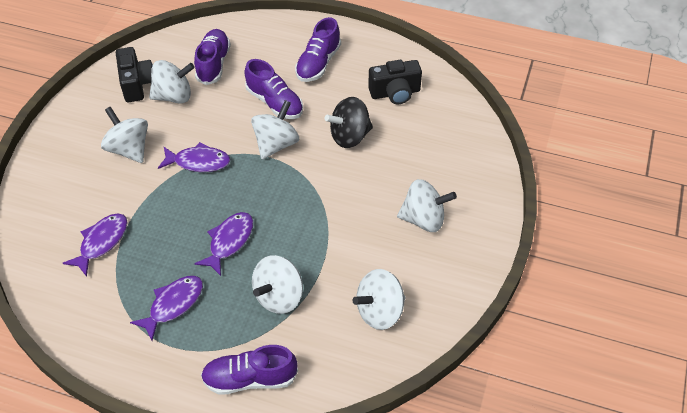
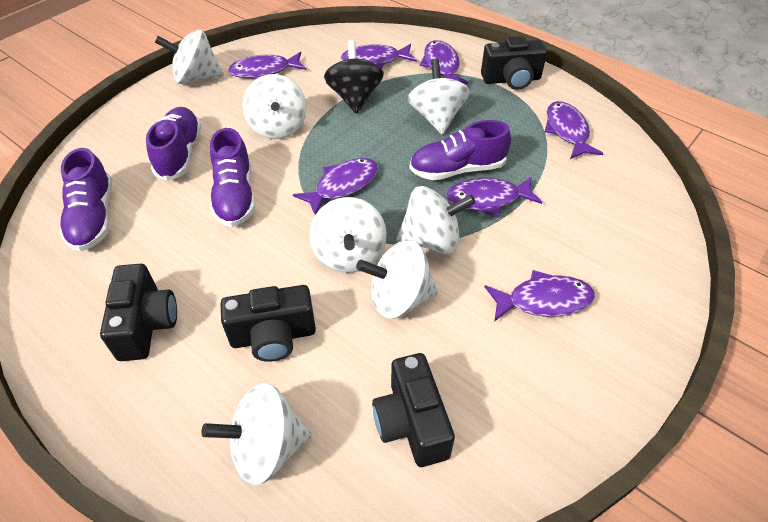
black camera: [116,47,153,103] [368,60,422,104] = 2 -> [100,264,177,361] [221,285,316,362] [372,353,455,467] [481,36,547,90] = 4
purple fish: [63,213,128,277] [130,276,203,341] [158,142,230,172] [195,212,253,276] = 4 -> [228,52,307,79] [293,158,378,215] [341,44,417,69] [420,40,468,84] [446,177,542,217] [485,270,595,322] [545,101,604,159] = 7
white spinning top: [101,107,148,163] [149,60,195,103] [251,100,299,159] [252,255,303,314] [352,269,405,330] [397,179,457,232] = 6 -> [155,30,224,84] [201,383,312,485] [242,74,307,139] [310,197,387,272] [356,240,438,319] [396,186,476,254] [408,59,470,135] = 7

